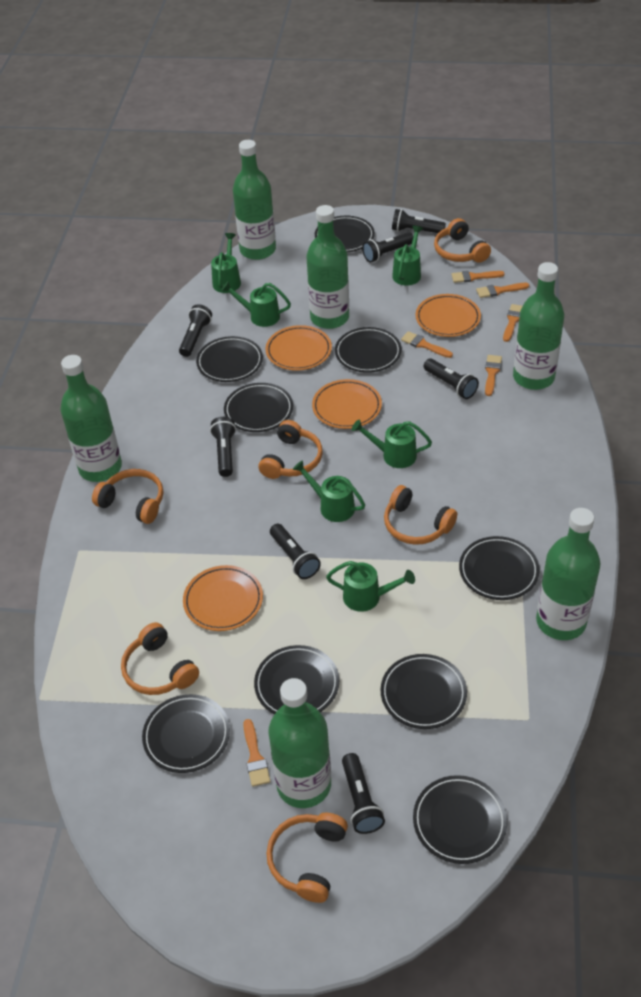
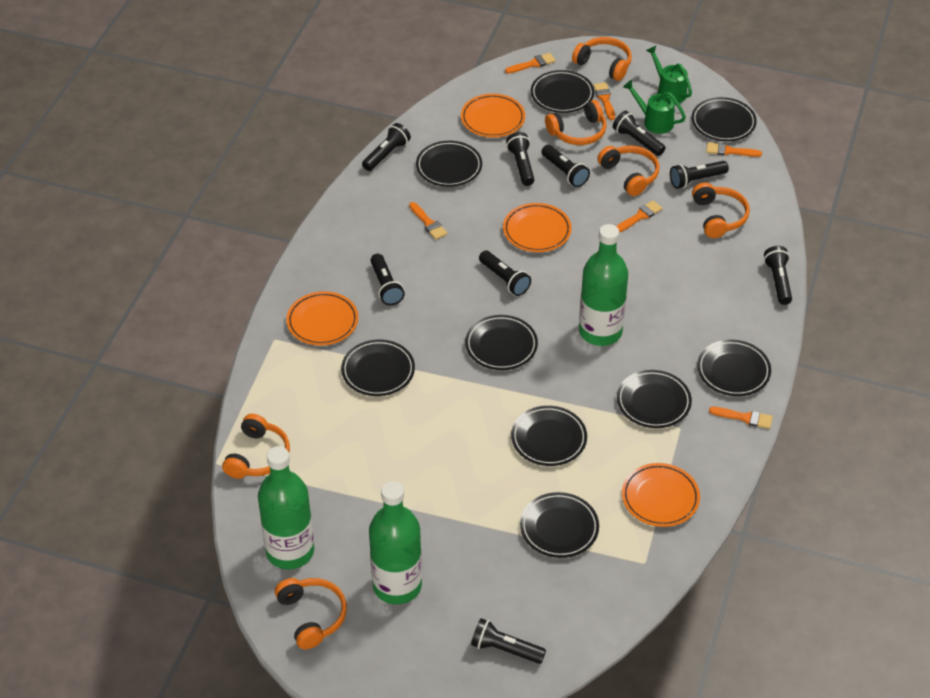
black flashlight: [179,304,212,357] [210,417,236,477] [270,524,321,579] [342,753,385,834] [362,232,414,262] [392,209,446,233] [424,358,479,399] = 7 -> [362,123,411,171] [370,254,405,305] [471,618,546,664] [479,251,531,296] [506,132,534,186] [541,145,590,187] [613,111,665,156] [670,161,729,189] [764,246,792,305] = 9
green bottle: [60,355,122,482] [233,140,276,260] [268,678,331,808] [307,205,349,329] [513,262,564,390] [536,508,600,640] = 6 -> [258,446,314,569] [369,481,422,604] [579,224,628,346] = 3
green watering can: [211,233,241,293] [221,281,291,327] [293,460,365,522] [326,561,415,612] [352,420,432,468] [392,226,423,286] = 6 -> [623,80,686,134] [646,46,692,103] = 2

